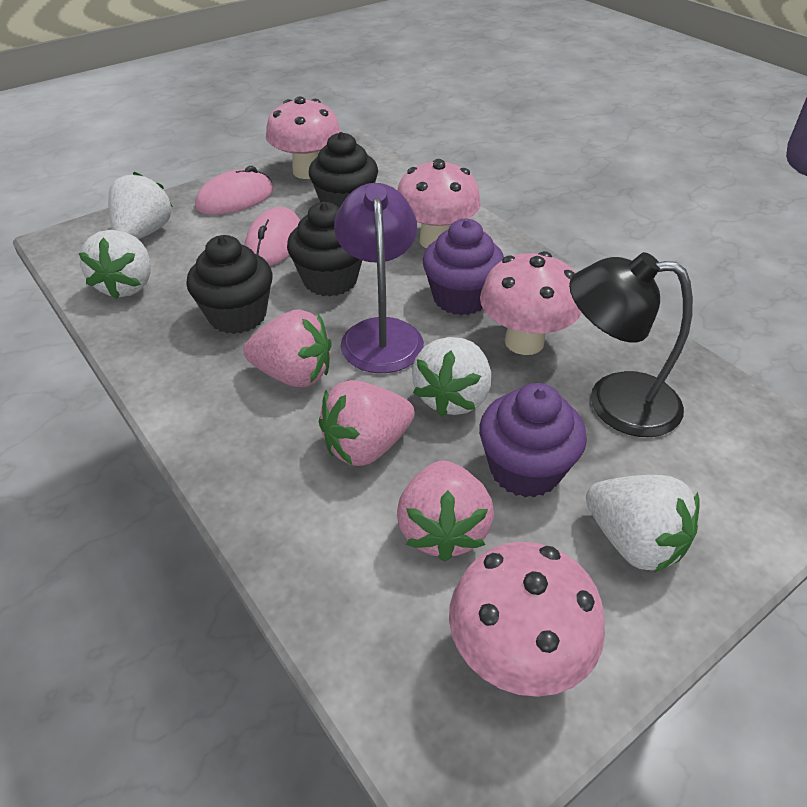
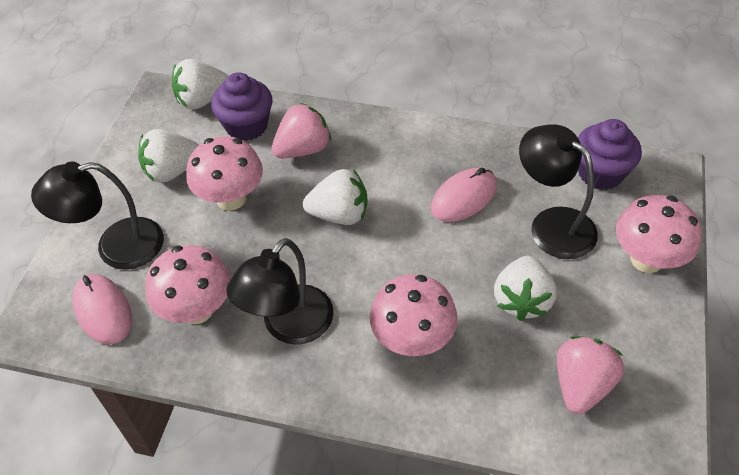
black cupcake: [186,235,272,334] [287,202,362,296] [309,132,378,208] = 3 -> none = 0
black lamp: [569,252,693,437] = 1 -> [31,162,164,269] [226,238,334,345] [519,124,598,259] = 3
pink strawberry: [243,309,331,387] [319,380,415,466] [397,461,494,562] = 3 -> [272,103,331,158] [557,336,624,414] = 2
purple lamp: [334,183,424,373] = 1 -> none = 0

